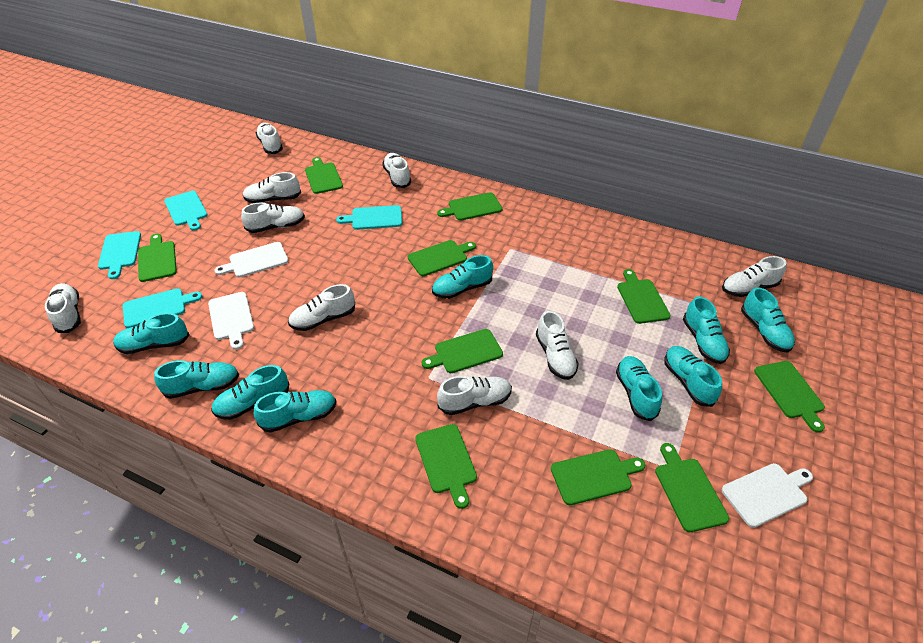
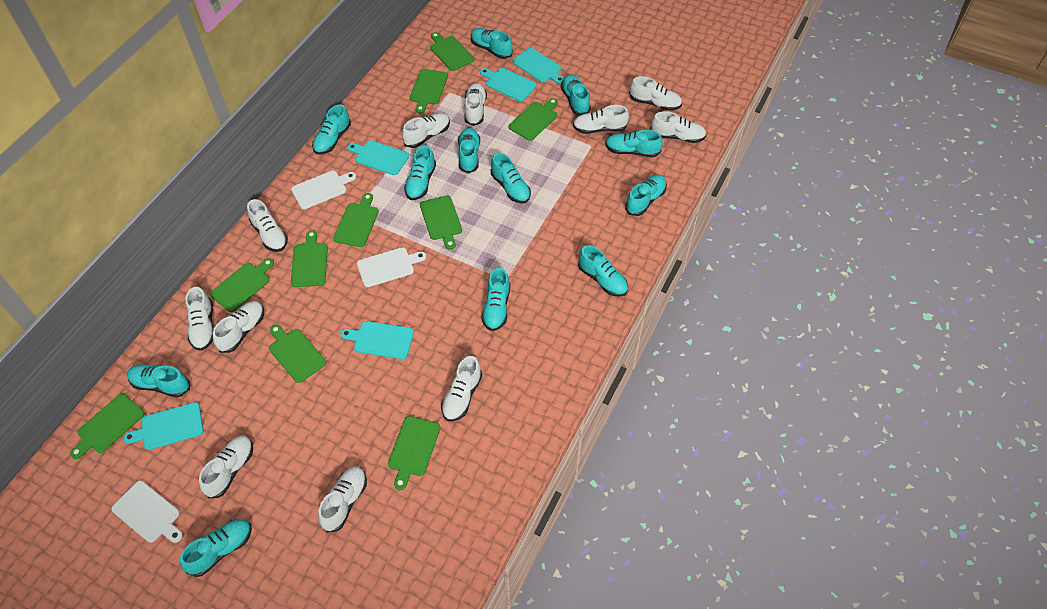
turquoise cutting board: [98,231,141,279] [123,288,202,328] [164,191,208,231] [336,205,402,230] = 4 -> [123,402,203,450] [340,321,414,359] [348,140,409,175] [480,68,536,101] [513,48,564,84] = 5
turquoise shoe: [113,313,190,354] [154,360,239,399] [211,365,289,420] [254,390,337,433] [432,255,493,299] [616,356,662,421] [664,346,722,407] [683,296,730,364] [741,287,795,353] = 9 -> [127,364,190,397] [180,519,252,577] [312,104,351,155] [404,146,436,200] [458,128,480,174] [471,28,513,59] [481,268,510,331] [491,153,531,203] [561,74,591,115] [578,245,628,297] [605,130,663,157] [625,175,667,216] = 12
white shoe: [45,283,81,333] [241,203,305,233] [243,172,301,203] [256,123,283,154] [288,284,355,331] [382,153,411,188] [437,376,512,415] [536,311,579,380] [722,256,786,297] = 9 -> [186,287,214,351] [199,435,253,498] [213,301,264,353] [247,199,288,252] [318,466,367,533] [402,113,450,148] [441,356,482,421] [464,83,487,126] [573,105,629,134] [629,76,682,111] [650,111,706,143] = 11

